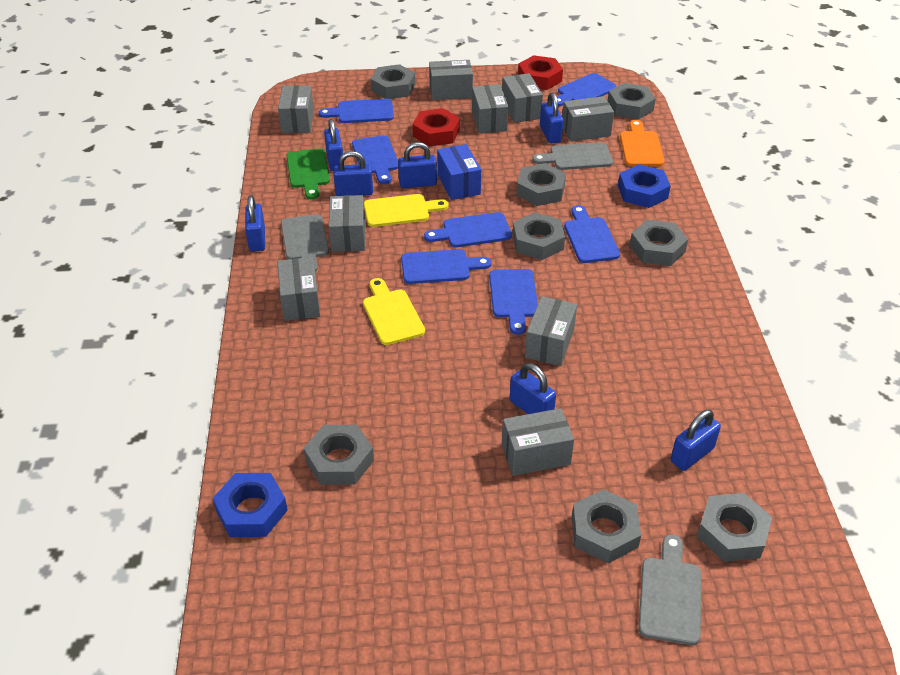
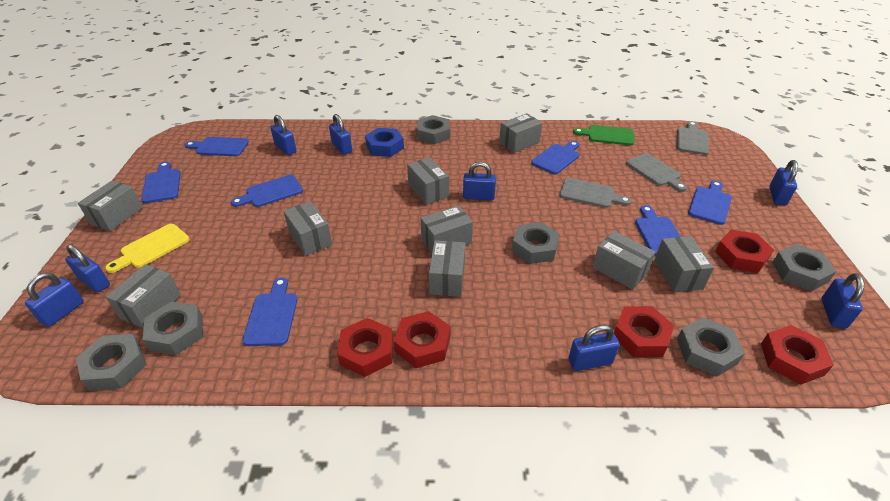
blue box: [437,144,481,200] = 1 -> none = 0
blue nut: [213,473,288,537] [618,164,671,208] = 2 -> [365,128,404,157] = 1
blue padlock: [245,195,265,252] [324,119,343,171] [333,151,373,196] [398,142,437,188] [510,363,556,414] [540,92,564,144] [671,410,721,471] = 7 -> [25,272,84,327] [65,244,110,293] [270,115,297,155] [329,114,352,155] [463,162,496,201] [568,325,620,371] [769,160,798,205] [821,273,864,329] = 8
grey nut: [304,425,374,485] [370,64,416,99] [513,212,565,260] [516,163,566,206] [572,489,641,563] [608,83,656,120] [630,220,688,266] [697,493,772,562] = 8 -> [76,334,147,391] [143,301,203,355] [417,115,450,144] [512,222,560,264] [677,317,745,376] [772,244,836,291] = 6
orange cutting board: [620,120,664,166] = 1 -> none = 0
red nut: [412,108,460,146] [518,55,563,90] = 2 -> [337,318,393,377] [394,311,450,368] [614,306,674,357] [715,230,774,273] [761,325,834,385] = 5
yellow cutting board: [363,278,425,345] [364,194,448,227] = 2 -> [105,224,189,273] = 1

